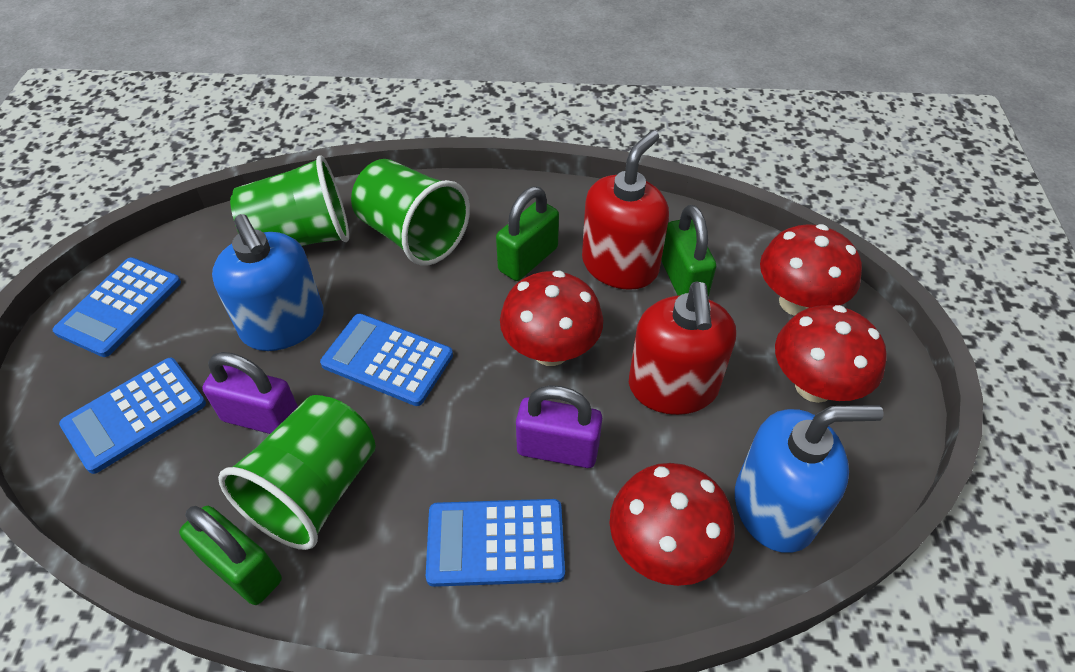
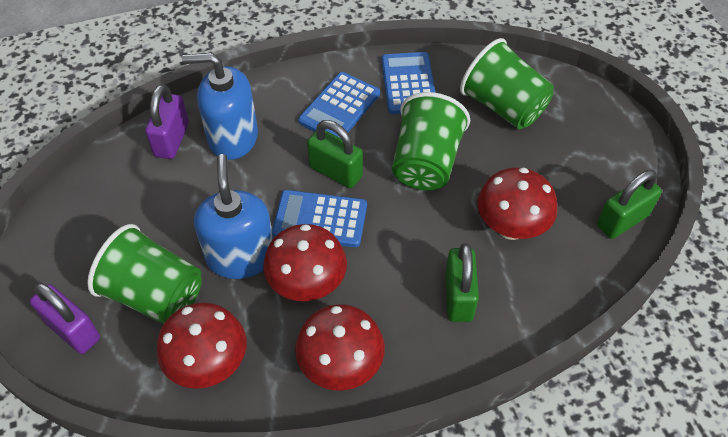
blue calculator: [52,257,181,357] [59,358,206,474] [320,314,453,406] [426,499,565,587] = 4 -> [272,190,367,247] [298,72,380,138] [381,52,436,114] = 3
red soap dispenser: [582,130,669,290] [629,281,736,415] = 2 -> none = 0

